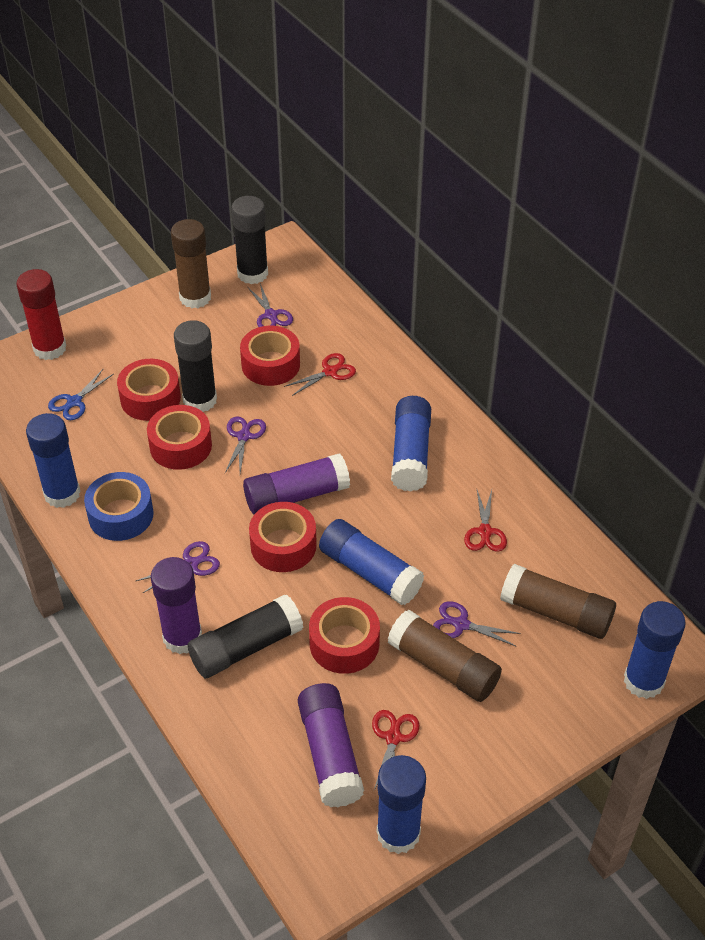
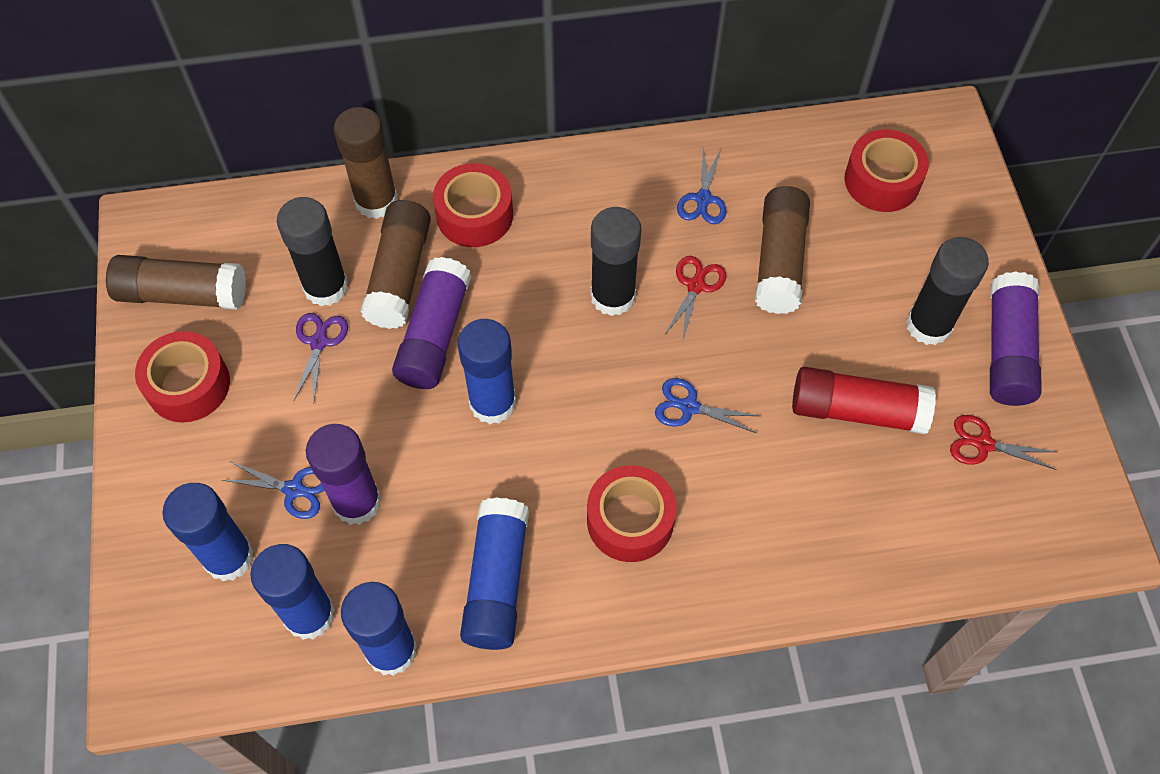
blue scissors: [48,369,114,420] = 1 -> [222,461,325,519] [655,378,760,433] [677,146,727,224] = 3
blue tape: [84,472,154,541] = 1 -> none = 0
brown glue stick: [171,219,211,308] [387,610,502,702] [500,564,616,639] = 3 -> [106,255,246,310] [334,107,398,219] [360,200,431,329] [755,186,810,314] = 4
purple scissors: [136,541,220,594] [225,416,266,473] [248,284,293,327] [433,601,521,647] = 4 -> [293,313,348,403] = 1
red scissors: [284,353,356,396] [372,710,420,790] [464,490,507,552] = 3 -> [664,256,726,340] [950,415,1057,470] = 2
red tape: [117,359,181,421] [147,405,212,470] [240,326,300,386] [249,502,317,572] [309,597,380,674] = 5 -> [135,331,230,422] [433,163,513,247] [587,465,677,562] [844,129,929,212] = 4

